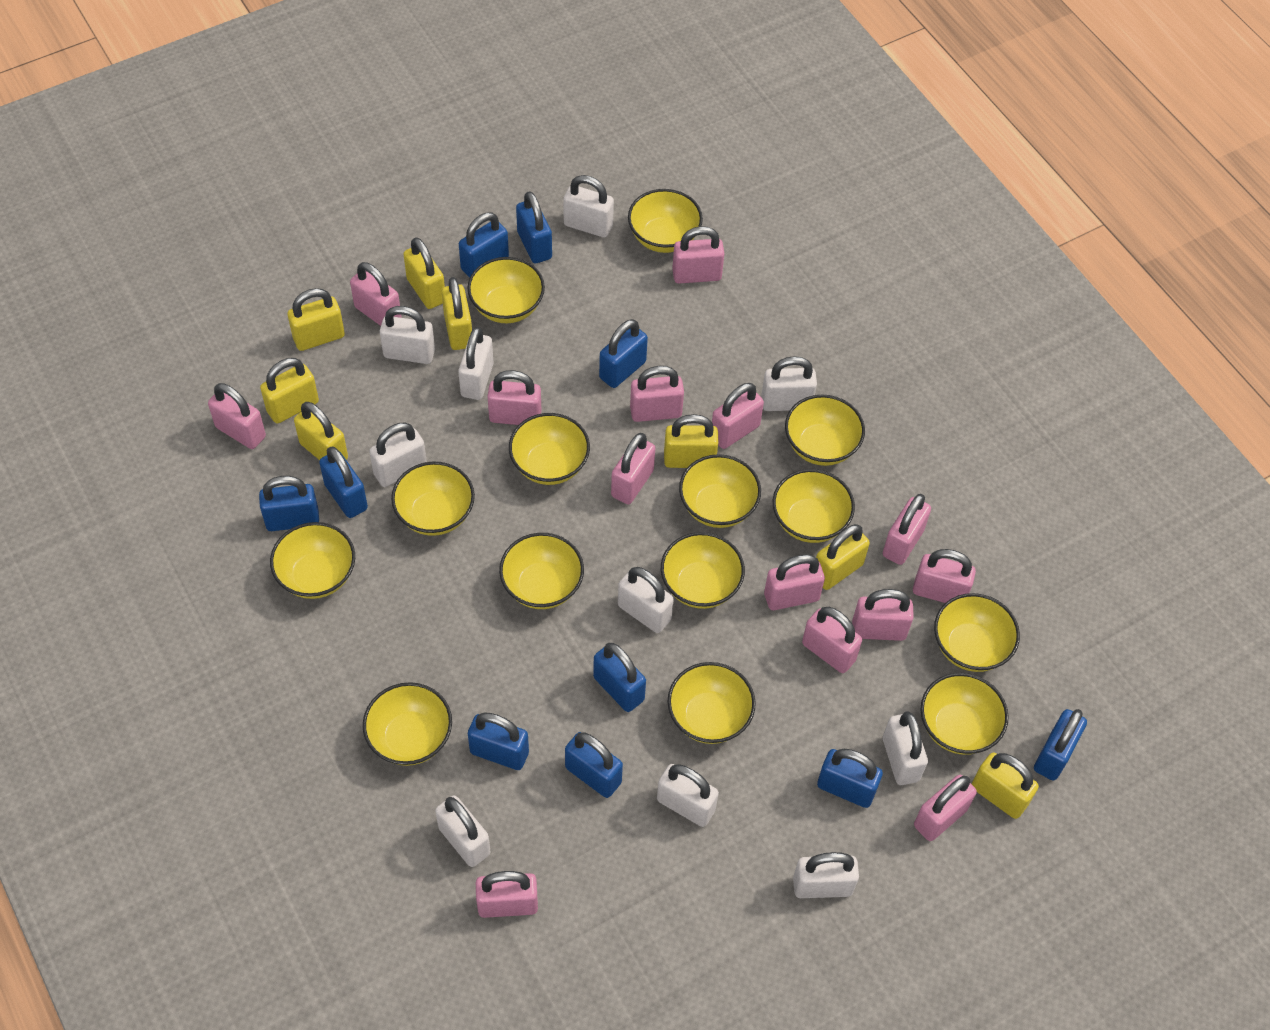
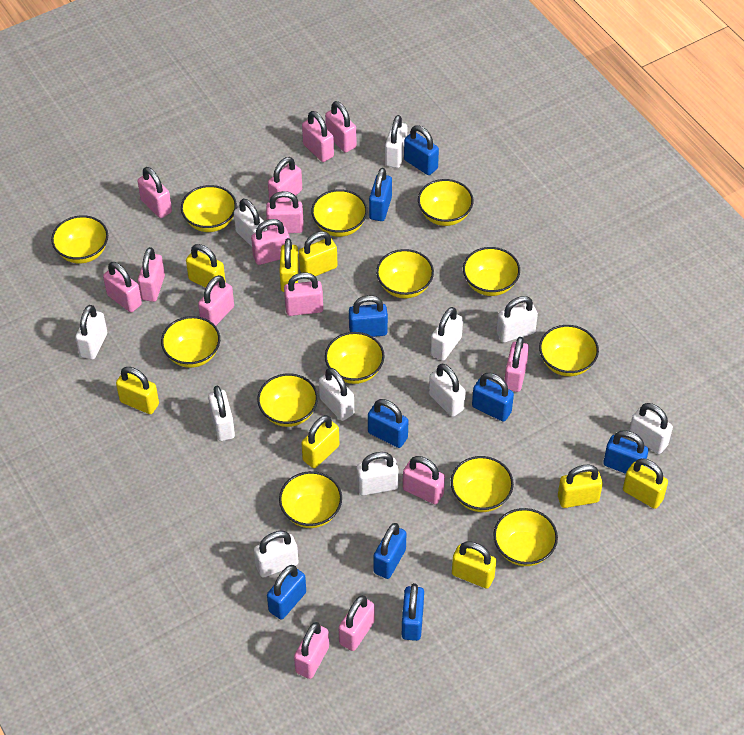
blue padlock: [259,476,319,531] [319,446,368,518] [459,212,509,278] [468,713,529,770] [516,191,552,263] [565,732,623,798] [593,643,646,712] [599,319,648,388] [817,749,883,808] [1034,709,1087,781] = 10 -> [267,565,306,620] [349,295,388,337] [368,399,408,448] [369,168,392,221] [373,523,406,579] [402,583,424,641] [404,125,439,175] [472,373,514,422] [603,430,649,474] = 9
white padlock: [369,423,427,487] [380,306,435,364] [435,795,490,867] [458,327,494,400] [563,175,614,238] [618,567,674,633] [657,764,719,827] [761,356,817,411] [793,852,859,898] [883,711,928,785] = 10 -> [75,305,107,360] [208,386,235,441] [234,199,267,247] [254,531,299,577] [319,368,354,421] [357,452,399,496] [385,115,407,168] [429,364,466,417] [430,307,463,361] [497,296,538,343] [629,403,673,454] = 11
yellow bowl: [270,522,355,599] [363,682,452,766] [391,462,475,536] [467,257,545,323] [499,533,584,609] [509,413,590,485] [628,189,703,253] [661,532,745,609] [668,662,756,744] [679,454,761,528] [773,469,855,543] [785,395,865,466] [920,673,1009,755] [934,593,1020,672] = 14 -> [51,215,108,264] [161,316,220,368] [181,185,237,232] [257,373,318,427] [279,471,342,528] [311,189,367,237] [325,332,385,384] [376,249,434,298] [418,179,474,226] [451,456,514,512] [463,247,520,296] [493,508,558,566] [539,325,599,376] = 13

